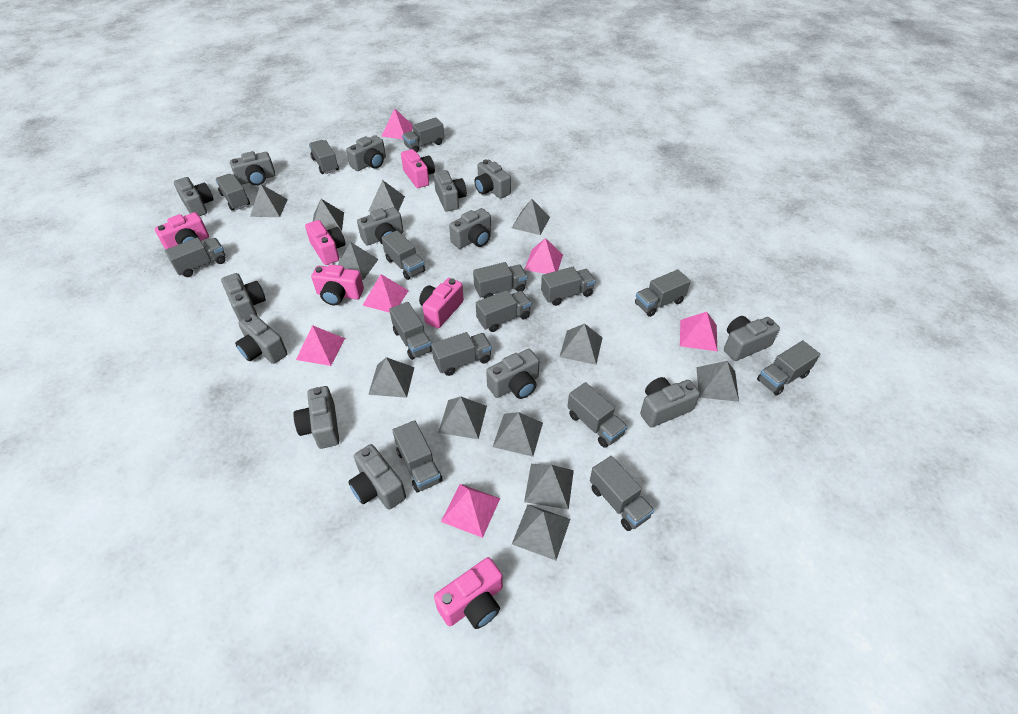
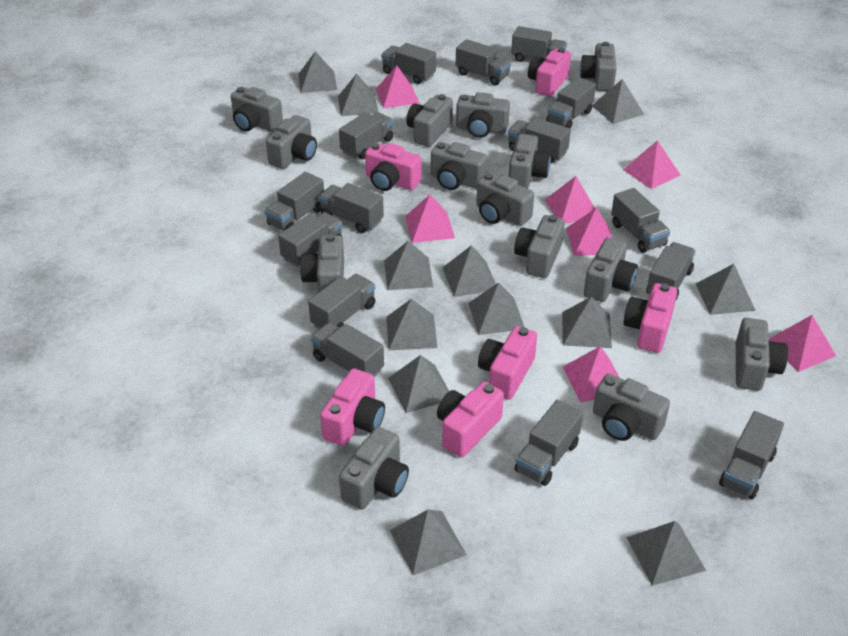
pink pyramid: [296,325,345,366] [362,274,409,313] [381,109,413,140] [441,484,500,538] [524,238,563,274] [680,312,717,351] = 6 -> [376,66,419,108] [405,195,455,243] [545,176,595,224] [563,346,620,403] [566,208,613,256] [623,140,680,189] [769,315,836,372] = 7

